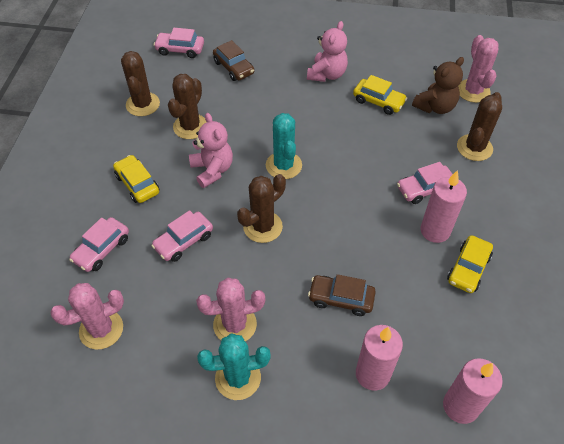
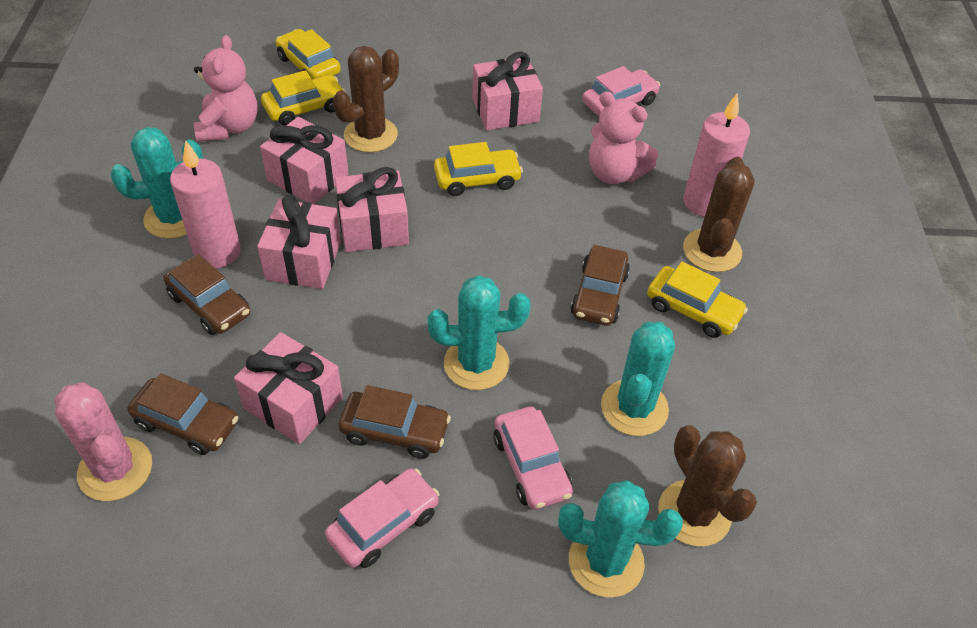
brown cactus: [121,51,160,116] [168,74,207,139] [237,174,286,243] [457,92,502,161] = 4 -> [333,46,399,153] [658,425,757,546] [683,157,755,272] = 3
brown car: [213,40,254,81] [308,274,376,316] = 2 -> [127,373,238,455] [164,254,250,335] [339,385,451,459] [571,245,630,326] = 4
brown teddy bear: [412,57,464,114] = 1 -> none = 0
pink cactus: [50,283,124,350] [196,278,265,342] [458,35,499,103] = 3 -> [55,383,152,501] = 1
pink candle: [356,325,403,391] [420,170,467,243] [443,358,503,424] = 3 -> [170,140,241,268] [683,94,750,217] = 2
pink car: [69,217,129,272] [151,210,213,262] [154,28,204,58] [397,162,453,204] = 4 -> [325,468,439,568] [493,407,573,510] [582,66,660,117] = 3
pink gift: none = 0 -> [234,332,343,444] [257,194,341,289] [260,117,348,204] [335,167,409,252] [472,52,543,130] = 5
turquoise cactus: [197,333,271,400] [266,113,302,179] = 2 -> [111,127,203,239] [428,275,531,390] [558,480,683,597] [601,322,675,436] = 4
yellow car: [113,155,159,203] [353,75,407,115] [447,235,493,293] = 3 -> [261,70,346,126] [276,29,341,79] [434,142,523,196] [647,261,748,338] = 4

